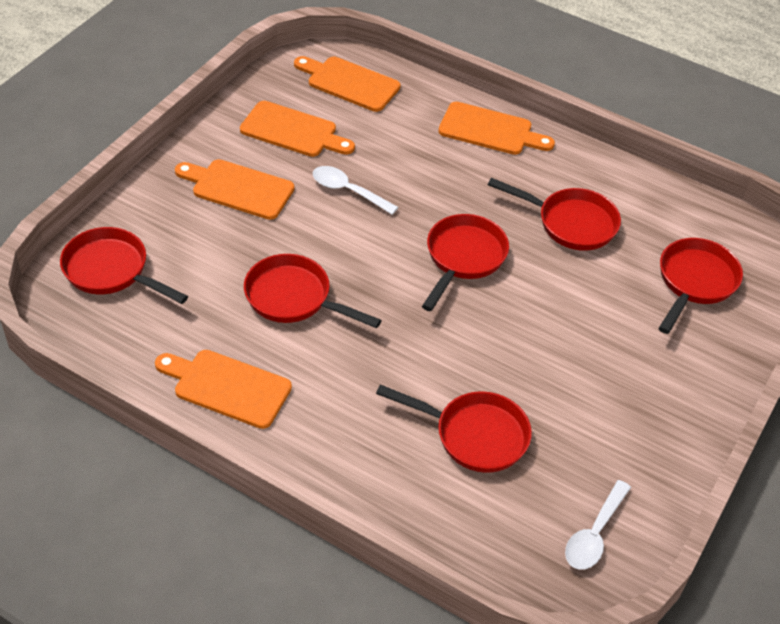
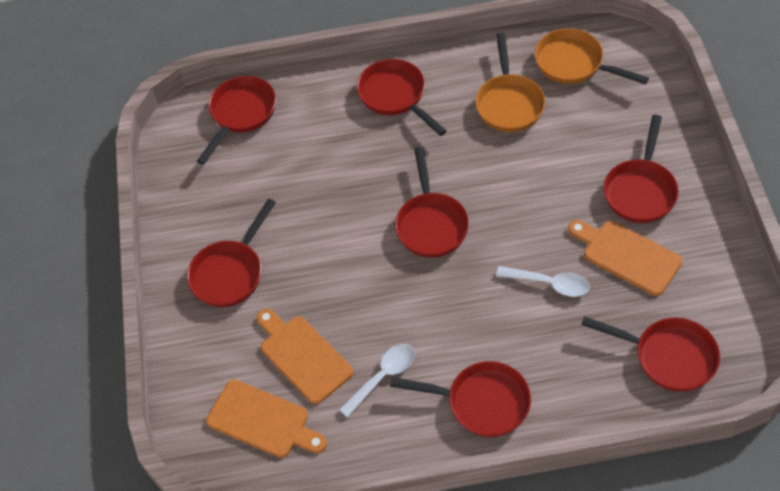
orange cutting board: [155,350,292,429] [175,159,294,220] [240,101,355,157] [294,56,401,112] [438,102,555,155] = 5 -> [206,379,327,458] [257,309,353,404] [568,220,683,296] = 3
orange pan: none = 0 -> [475,33,545,132] [535,28,649,85] = 2
red pan: [60,227,188,304] [244,254,382,328] [376,384,532,473] [422,214,509,311] [488,178,621,251] [658,238,743,334] = 6 -> [187,199,276,307] [197,76,276,165] [357,59,447,136] [390,361,531,437] [395,147,469,258] [581,316,720,392] [603,115,679,223] = 7

